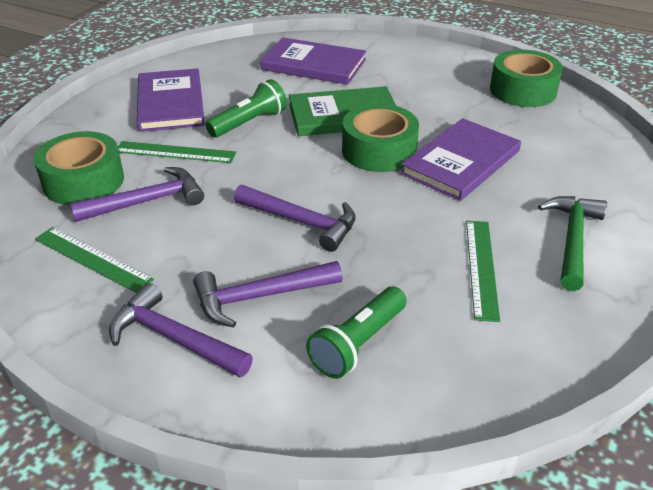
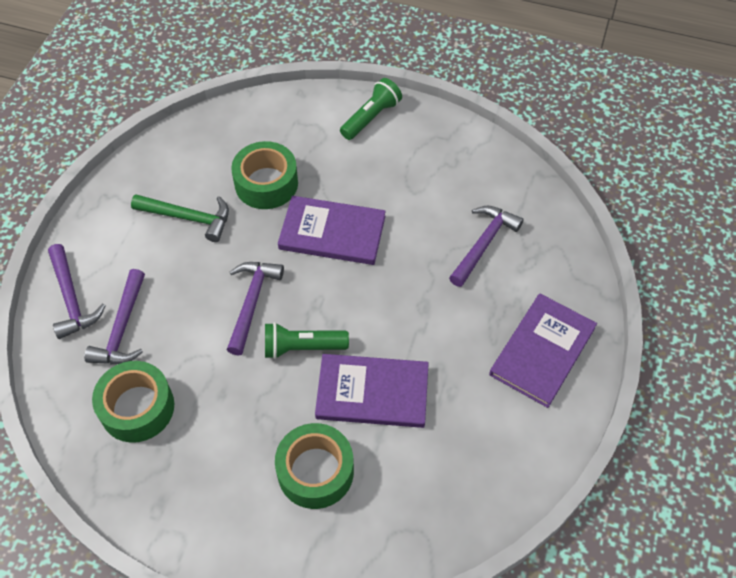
green book: [289,86,396,136] = 1 -> none = 0
green ruler: [35,227,154,293] [118,141,236,163] [466,221,500,322] = 3 -> none = 0

